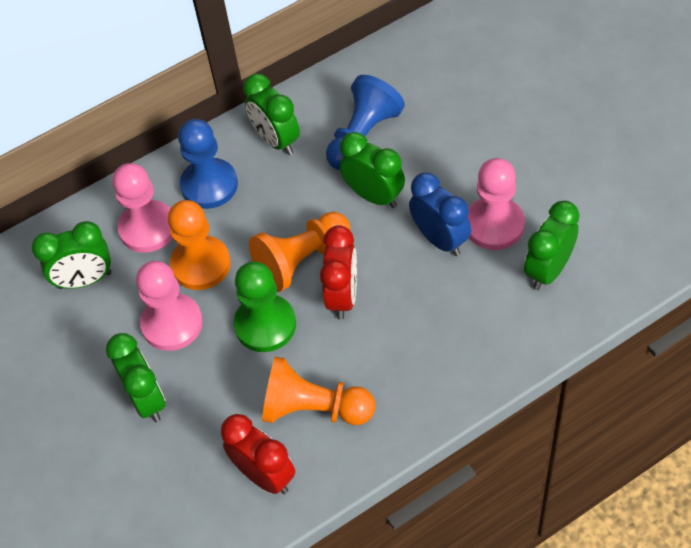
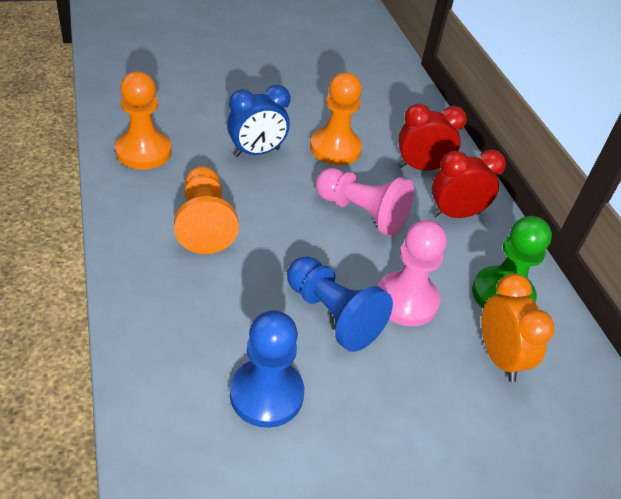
green clock: [32,221,112,289] [106,333,166,422] [243,74,300,155] [340,132,405,208] [524,201,579,290] = 5 -> none = 0
orange clock: none = 0 -> [481,274,555,382] = 1
pink pawn: [112,163,173,253] [136,261,203,351] [468,158,525,250] = 3 -> [316,168,414,237] [378,220,447,326] = 2

